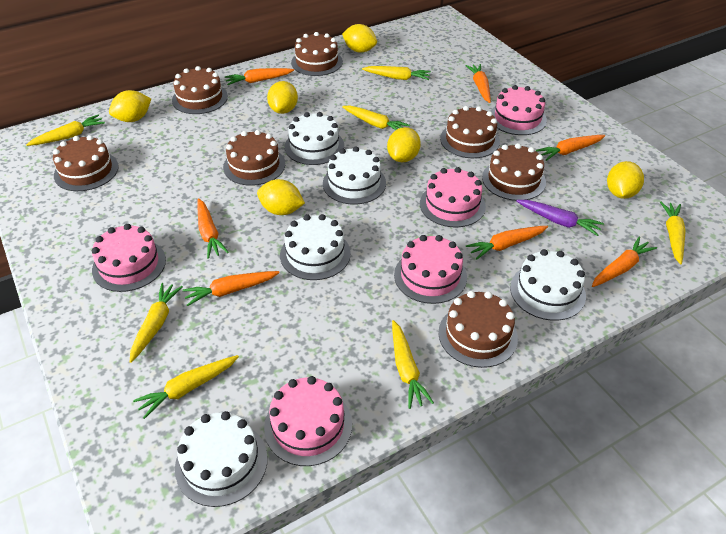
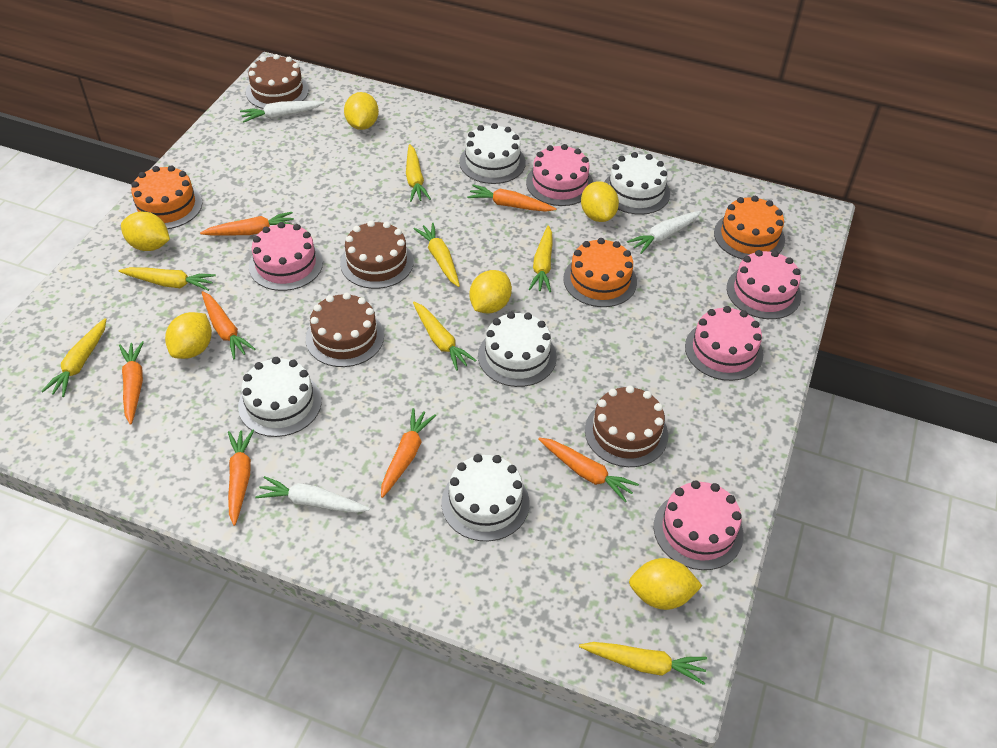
brown cake: [53,135,119,191] [172,66,228,114] [223,130,285,186] [291,32,343,76] [438,291,518,368] [440,106,500,158] [482,143,546,201] = 7 -> [246,54,309,109] [306,293,384,367] [340,220,414,289] [585,386,668,467] = 4
orange cake: none = 0 -> [131,165,202,229] [563,238,637,307] [714,196,785,260] = 3
purple carrot: [516,200,604,236] = 1 -> none = 0
white carrot: none = 0 -> [240,101,324,122] [255,476,370,513] [627,211,701,254] = 3

